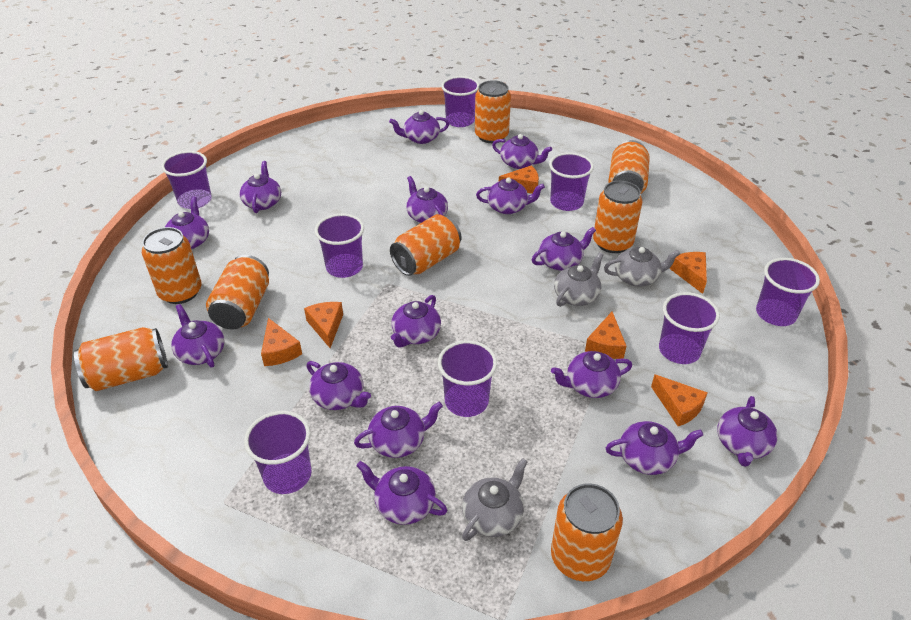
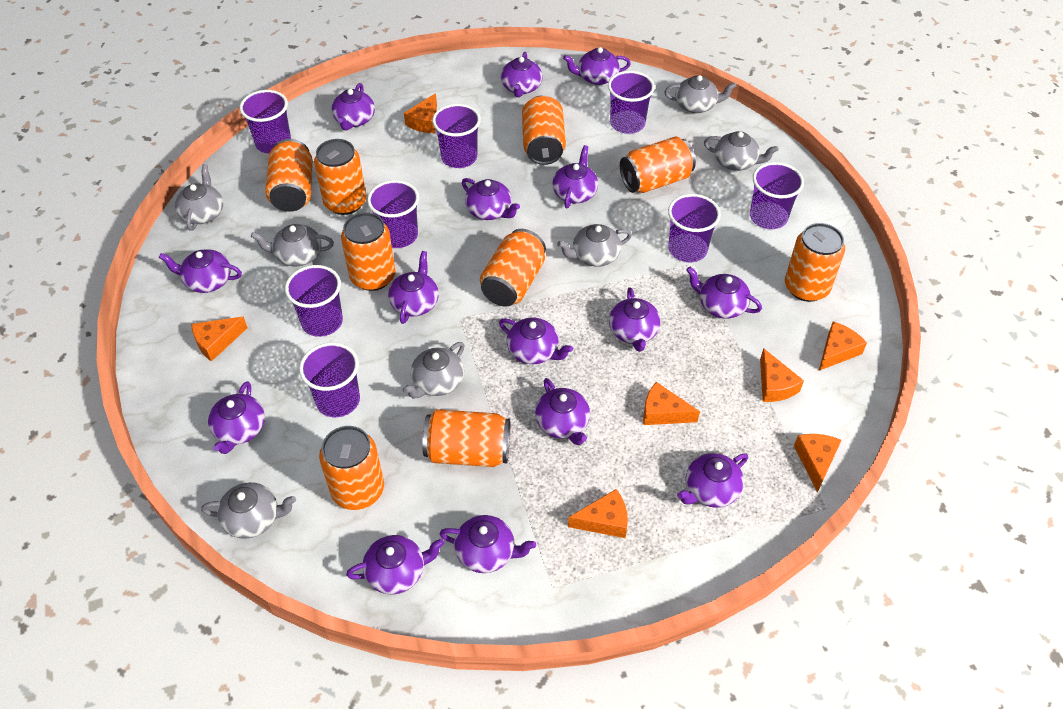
grey teapot: [462,458,528,541] [554,252,604,307] [604,247,680,286] = 3 -> [175,164,223,231] [201,482,296,539] [251,224,334,267] [403,342,465,399] [557,224,632,267] [664,75,737,113] [704,131,779,171] = 7
orange can: [74,327,168,391] [142,227,202,304] [206,255,269,330] [390,214,461,276] [475,80,511,143] [551,483,623,581] [593,181,643,253] [608,140,650,193] = 8 -> [265,139,313,212] [314,139,366,215] [319,426,384,510] [341,212,395,291] [422,409,510,467] [480,229,546,306] [522,95,566,165] [620,137,696,193] [785,223,845,302] = 9
orange cheese: [261,318,302,366] [304,302,343,348] [499,165,539,194] [585,312,626,359] [651,374,708,426] [670,252,707,294] = 6 -> [191,317,248,362] [404,93,437,133] [568,489,628,538] [643,382,700,425] [760,348,804,402] [794,434,842,493] [819,321,867,371] = 7

